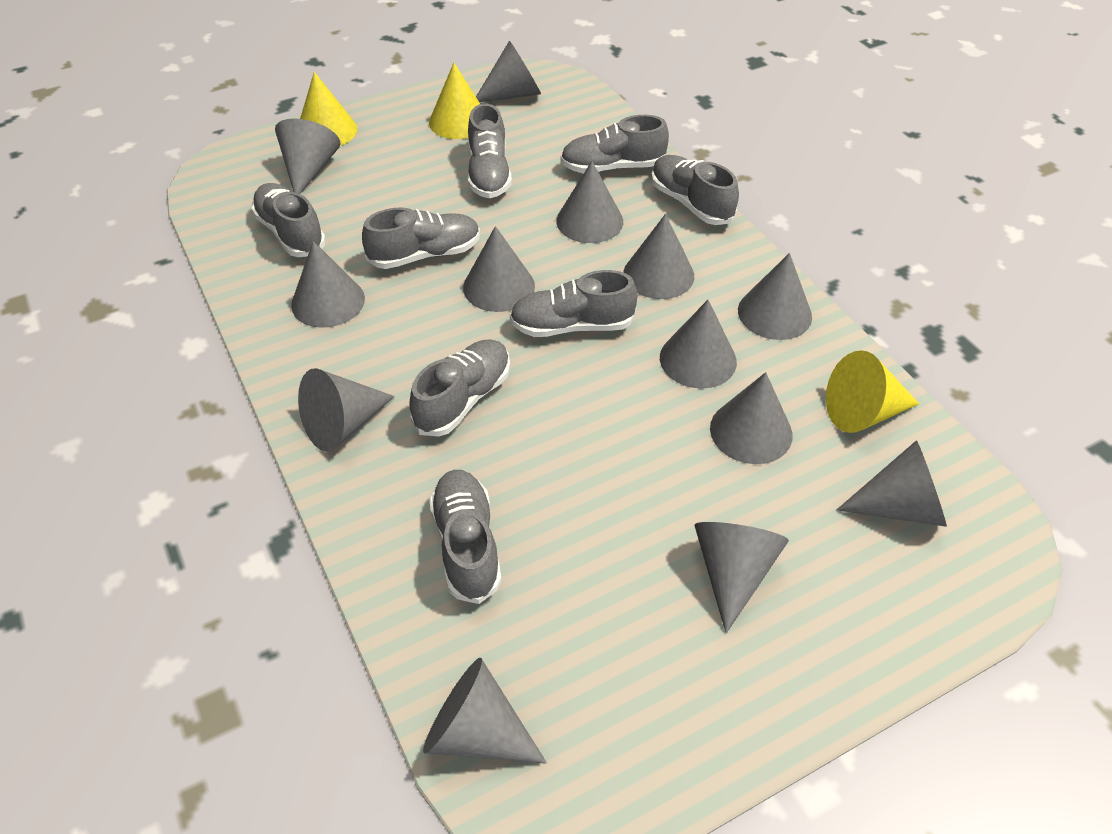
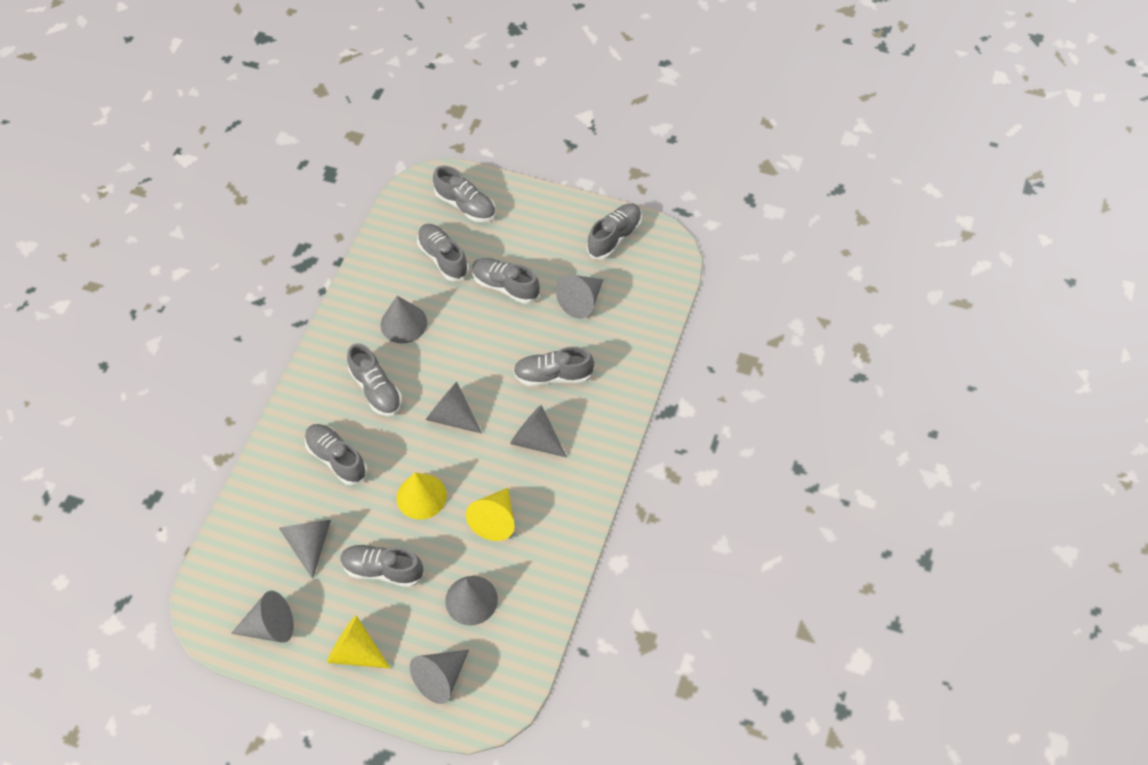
grey cone: [275,119,340,194] [291,241,365,328] [298,368,395,452] [423,658,547,764] [463,226,535,312] [476,41,541,102] [556,161,623,243] [624,214,694,299] [660,300,737,388] [694,522,789,633] [710,372,792,464] [738,253,812,340] [837,440,947,527] = 13 -> [231,591,294,643] [279,520,331,579] [381,296,427,344] [410,650,469,704] [426,382,482,434] [445,576,498,625] [510,405,567,457] [556,274,604,319] = 8

